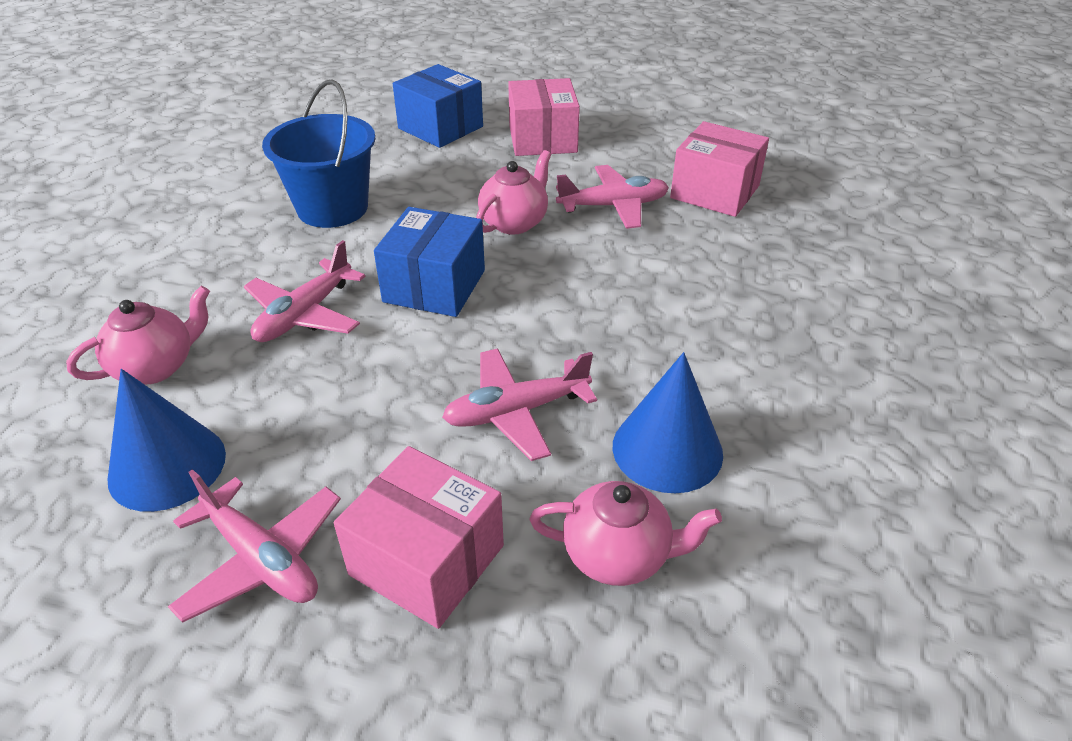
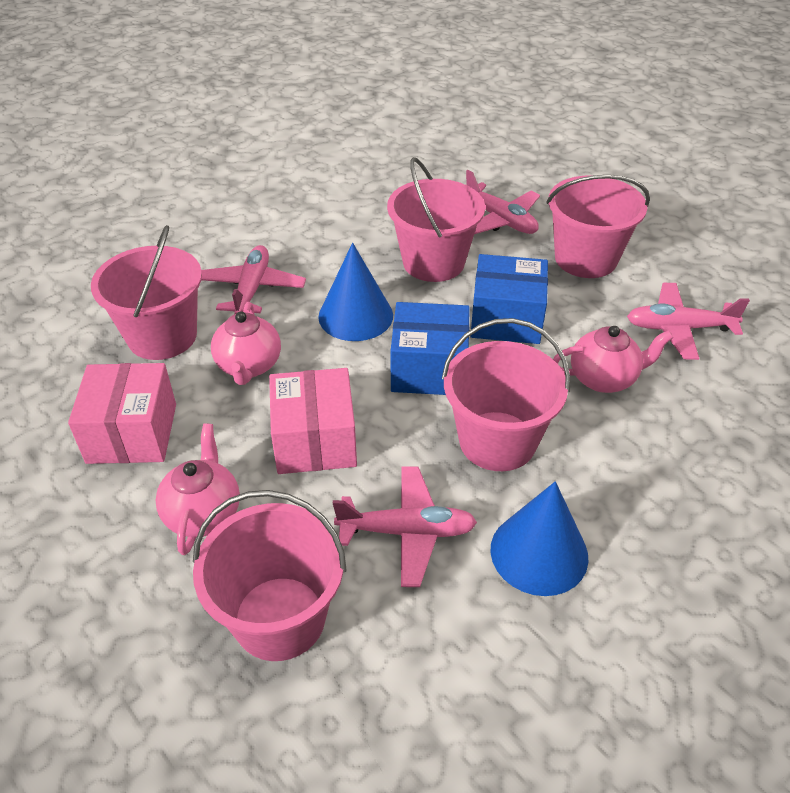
blue bucket: [262,80,375,228] = 1 -> none = 0
pink box: [334,446,504,629] [508,78,580,156] [670,121,769,217] = 3 -> [68,363,176,464] [269,368,357,474] = 2
pink bucket: none = 0 -> [91,225,202,360] [193,490,346,661] [387,157,485,282] [442,318,570,471] [547,175,650,278] = 5

